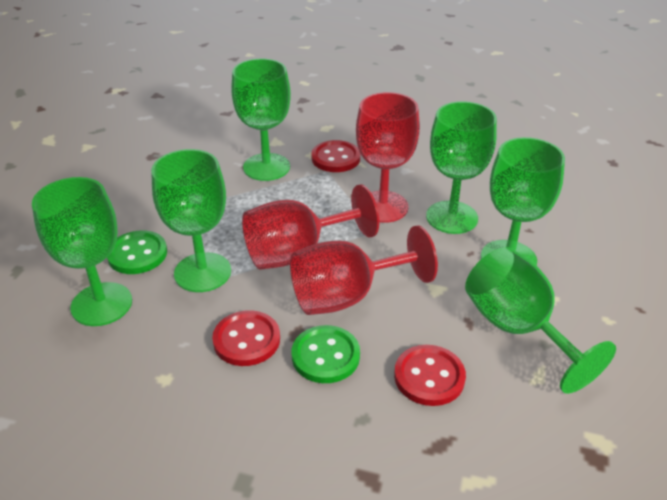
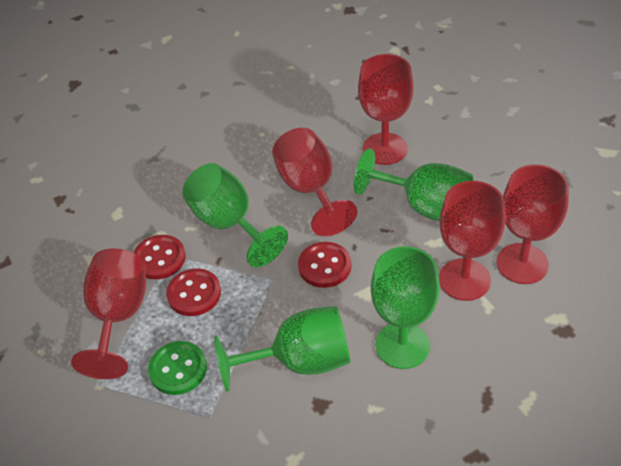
green button: [107,230,167,274] [292,325,360,383] = 2 -> [148,341,207,395] = 1
green goblet: [32,177,132,326] [151,149,231,292] [231,59,291,181] [426,101,497,234] [465,247,616,394] [481,137,565,266] = 6 -> [182,163,288,268] [214,306,350,391] [354,148,473,221] [371,246,440,369] = 4
red goblet: [242,184,379,270] [290,225,438,315] [356,92,420,223] = 3 -> [71,248,146,379] [272,128,357,236] [358,54,413,165] [439,181,505,301] [497,164,569,284] = 5

